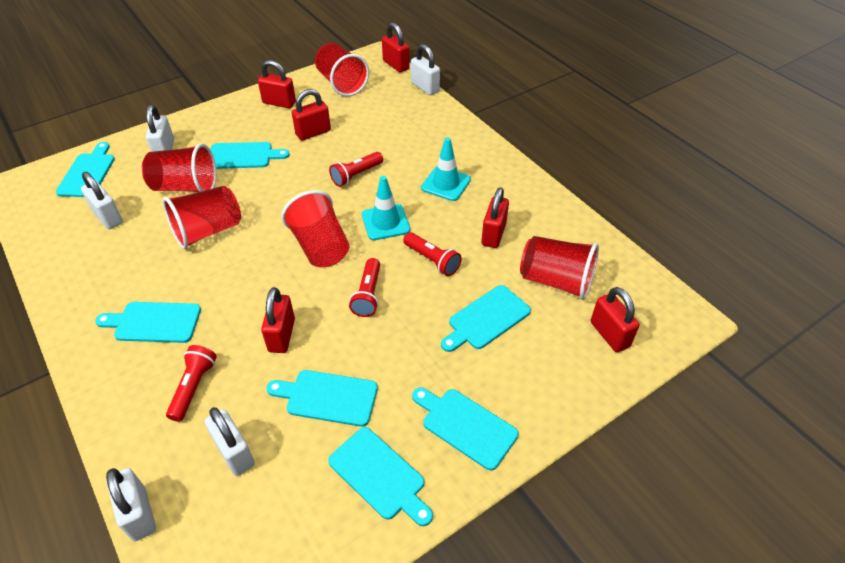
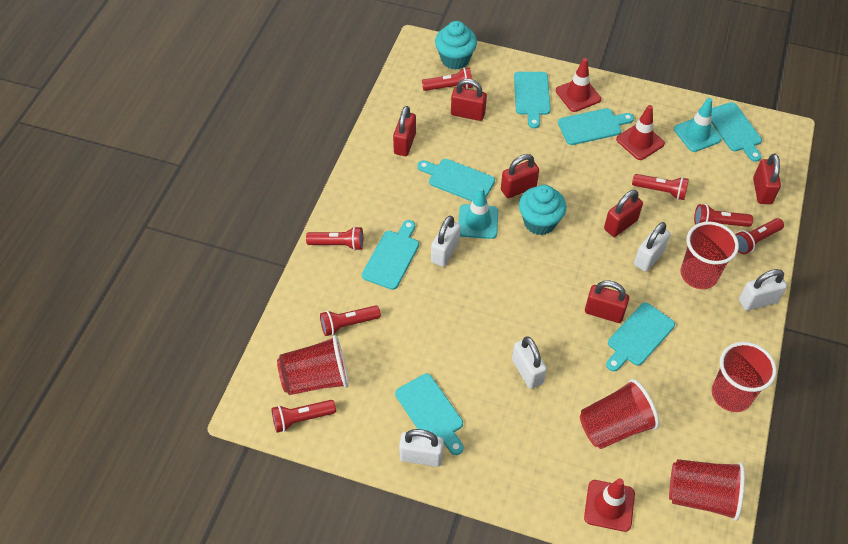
red flashlight: [166,345,217,422] [329,152,383,187] [349,258,380,317] [403,232,462,276] = 4 -> [271,400,336,433] [306,226,363,251] [320,305,381,336] [422,68,473,91] [632,174,689,200] [694,204,753,227] [735,218,784,254] = 7
red traffic cone: none = 0 -> [556,58,601,112] [584,478,635,532] [616,105,665,160] = 3
turquoise cupcake: none = 0 -> [435,21,477,70] [519,185,566,235] = 2

